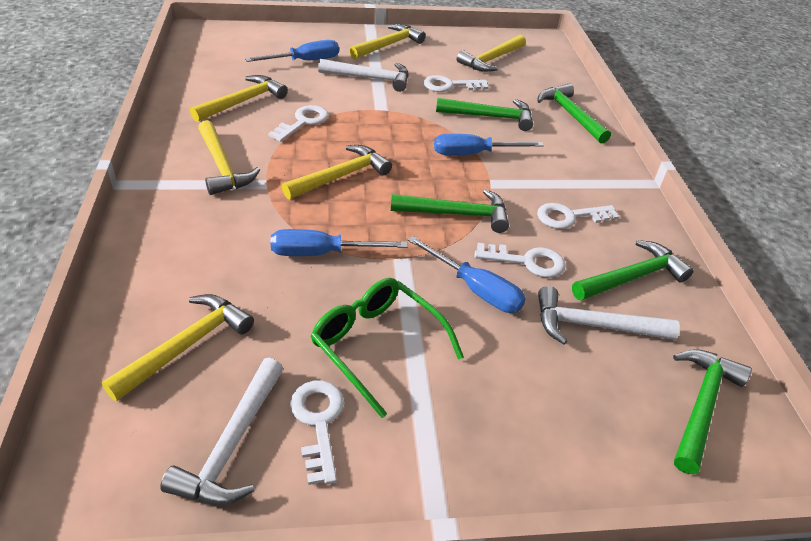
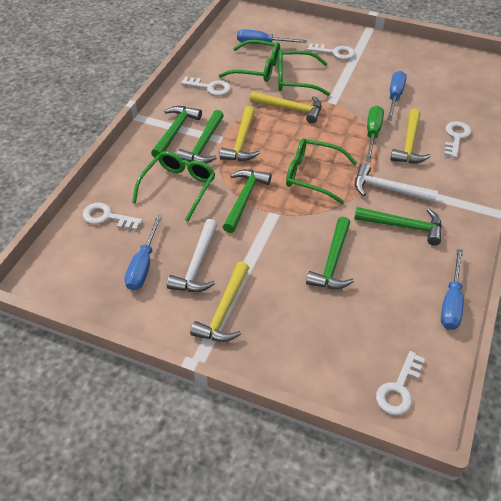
green glasses: [311,278,464,418] = 1 -> [132,151,215,222] [218,40,280,82] [278,50,330,96] [286,138,357,204] = 4
green screwdriver: none = 0 -> [366,106,384,162] = 1
white hammer: [160,358,284,505] [318,59,409,92] [538,286,680,344] = 3 -> [167,219,218,292] [355,163,438,203] = 2
yellow hammer: [102,294,254,401] [190,75,288,122] [198,120,261,195] [282,145,392,199] [349,24,426,59] [457,34,526,72] = 6 -> [190,262,249,342] [219,106,260,161] [250,91,322,124] [390,109,431,163] = 4

